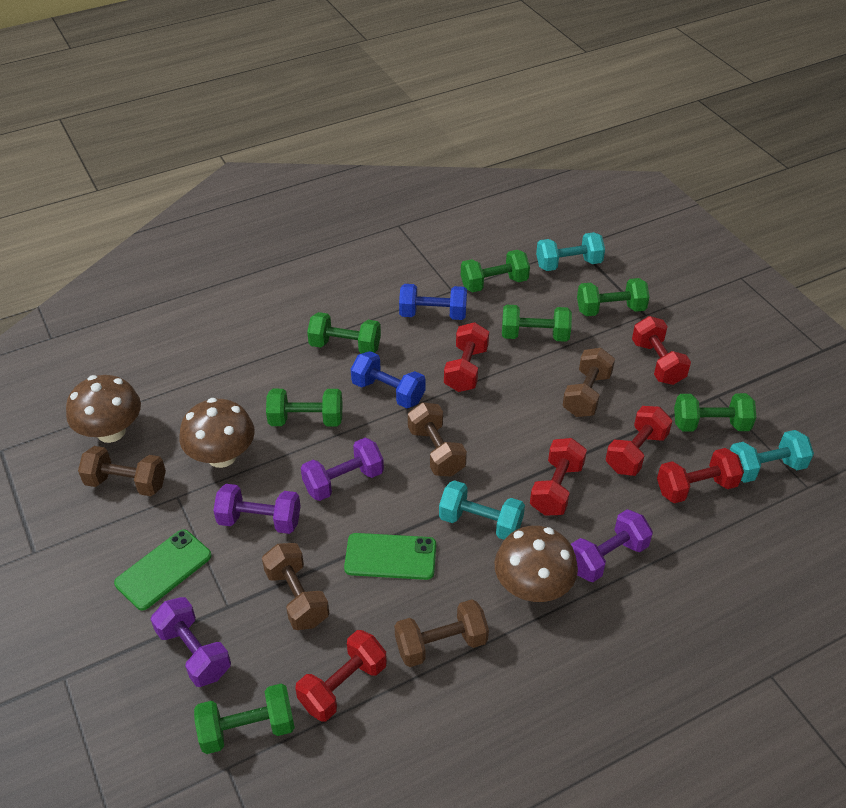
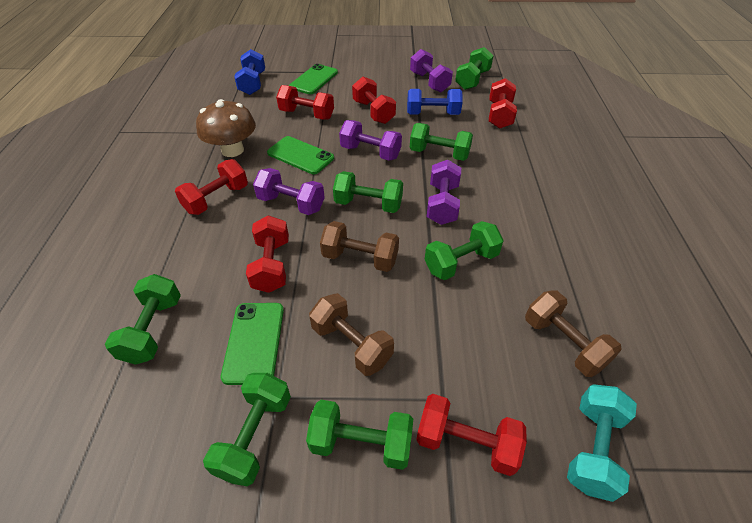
brown dumbbell: [78,446,166,496] [262,543,329,630] [395,599,489,667] [408,402,467,477] [562,348,615,417] = 5 -> [309,293,394,376] [320,221,399,272] [525,290,622,377] = 3
brown mushroom: [66,375,141,443] [179,398,255,468] [495,526,578,602] = 3 -> [196,99,256,157] = 1
green phone: [114,529,212,611] [344,533,436,580] = 2 -> [221,303,284,385] [267,136,334,174] [289,64,338,94] = 3
turquoise dumbbell: [439,480,525,540] [536,232,605,271] [730,430,814,483] = 3 -> [567,384,637,502] = 1

